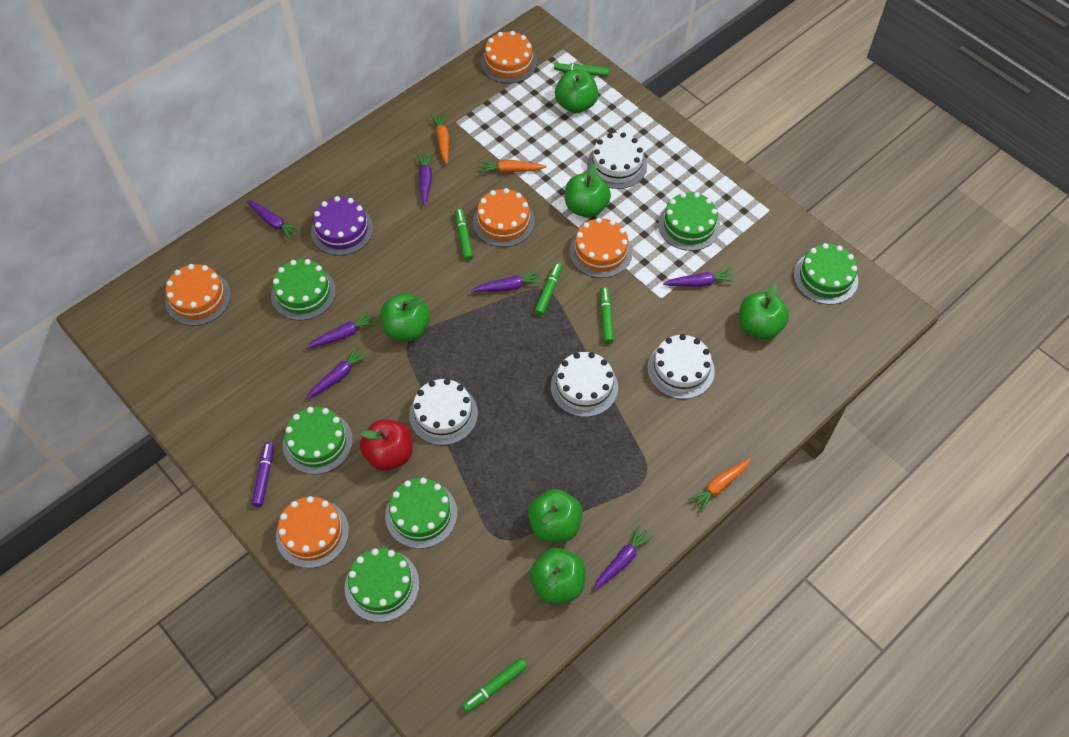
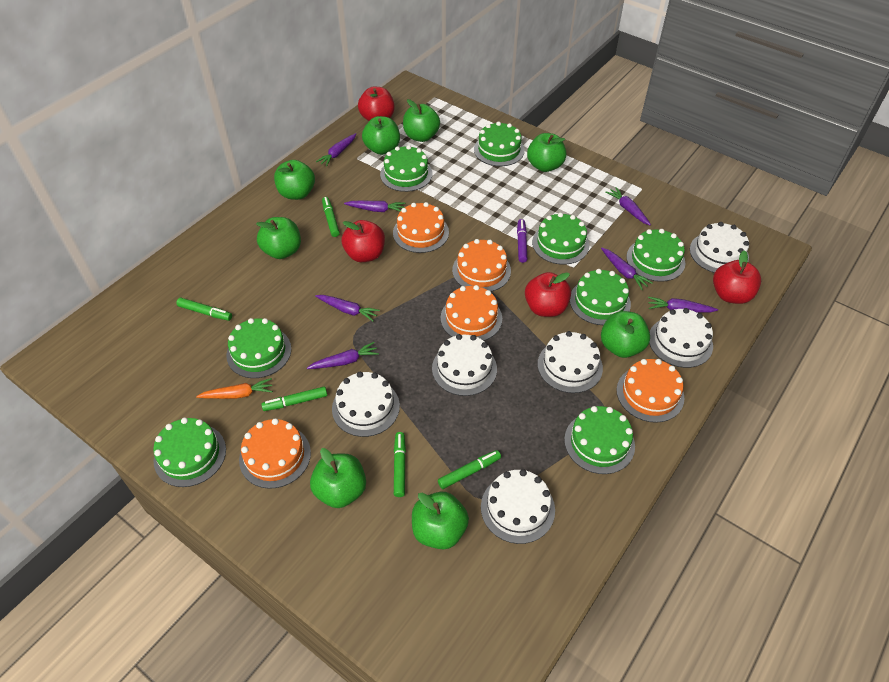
green apple: [381,293,430,341] [528,489,583,542] [530,548,586,604] [555,70,599,113] [565,164,611,218] [739,284,789,339] = 6 -> [256,217,301,259] [274,160,315,200] [310,448,366,508] [362,116,400,155] [403,99,440,142] [412,492,469,550] [527,133,566,172] [601,311,650,358] = 8
green cake: [271,259,336,320] [283,407,353,474] [345,548,419,622] [385,478,457,549] [658,192,720,251] [794,243,858,305] = 6 -> [153,417,226,487] [226,318,291,378] [380,145,433,192] [474,122,525,166] [532,213,589,265] [564,406,635,474] [570,269,631,325] [626,229,685,282] = 8
orange carrot: [431,113,449,164] [479,160,546,174] [688,458,751,512] = 3 -> [196,378,273,399] = 1
purple cake: [311,196,373,256] = 1 -> none = 0
red apple: [360,419,413,471] = 1 -> [342,220,385,262] [358,87,395,121] [525,272,571,317] [713,250,761,304] = 4
white cake: [409,379,478,445] [551,352,618,417] [587,132,647,189] [647,334,715,399] = 4 -> [332,372,400,437] [432,334,497,396] [481,469,555,544] [538,331,603,393] [649,308,713,368] [690,222,749,273] = 6

